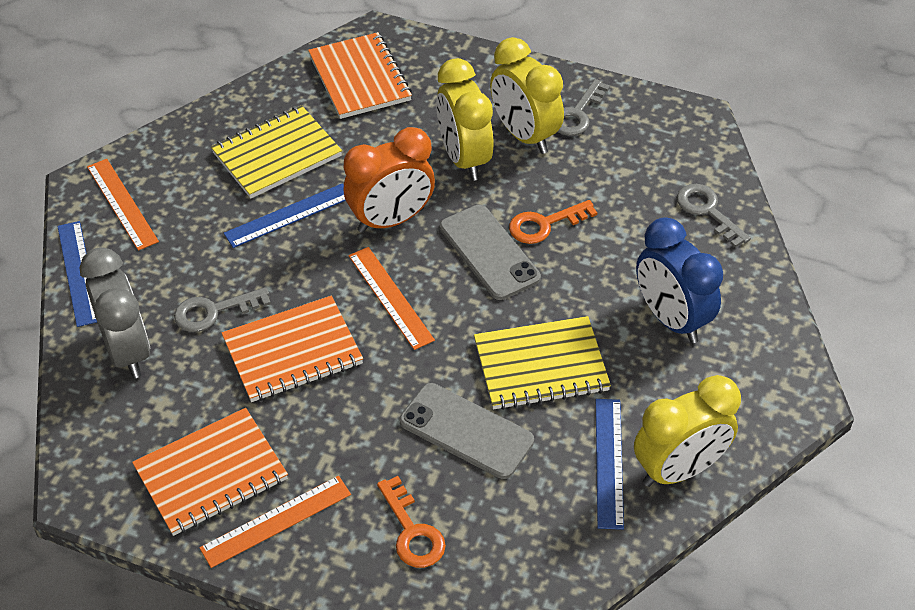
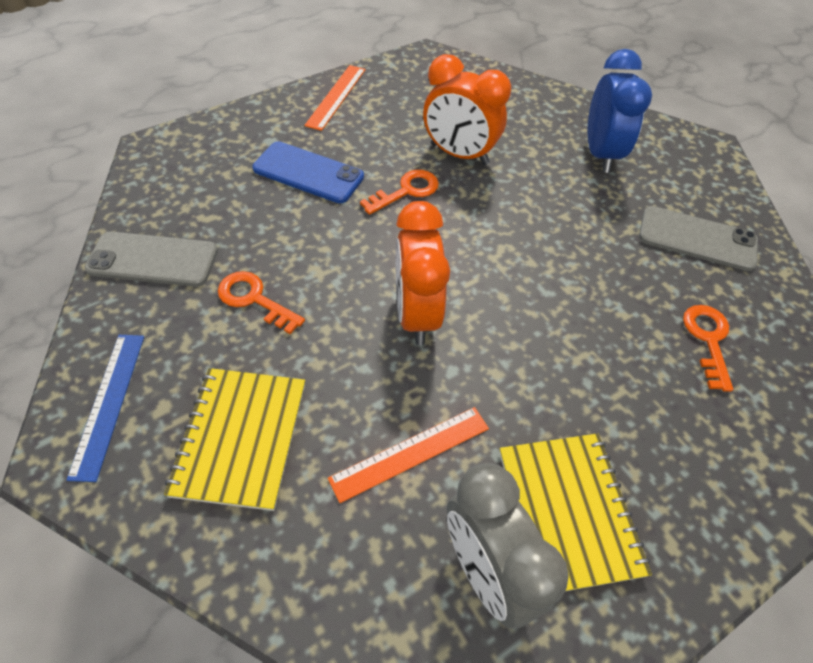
blue phone: none = 0 -> [252,141,364,203] = 1
blue ruler: [57,221,97,327] [224,183,346,248] [596,399,624,530] = 3 -> [67,335,144,482] = 1
grey key: [174,287,271,332] [557,79,610,136] [677,184,751,248] = 3 -> none = 0
orange clock: [344,127,435,233] = 1 -> [395,201,450,345] [423,54,511,165] = 2
orange key: [377,476,446,568] [509,200,597,244] = 2 -> [218,271,305,334] [360,170,439,215] [683,305,733,392] = 3
orange notebook: [132,408,288,536] [222,296,363,402] [308,32,412,119] = 3 -> none = 0
orange ruler: [87,159,159,251] [199,476,351,568] [349,247,435,350] = 3 -> [304,65,366,131] [328,407,489,503] = 2
yellow clock: [436,58,493,181] [490,37,564,154] [634,375,741,487] = 3 -> none = 0

